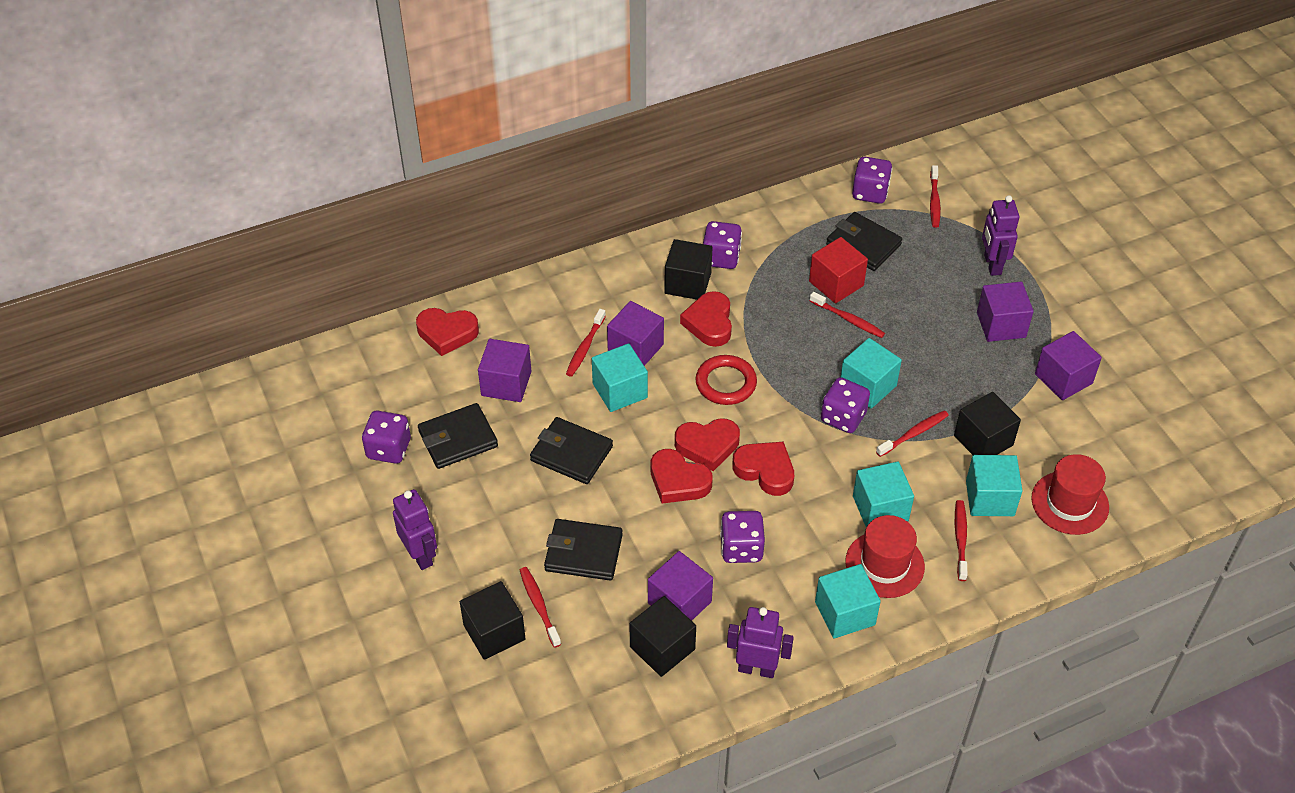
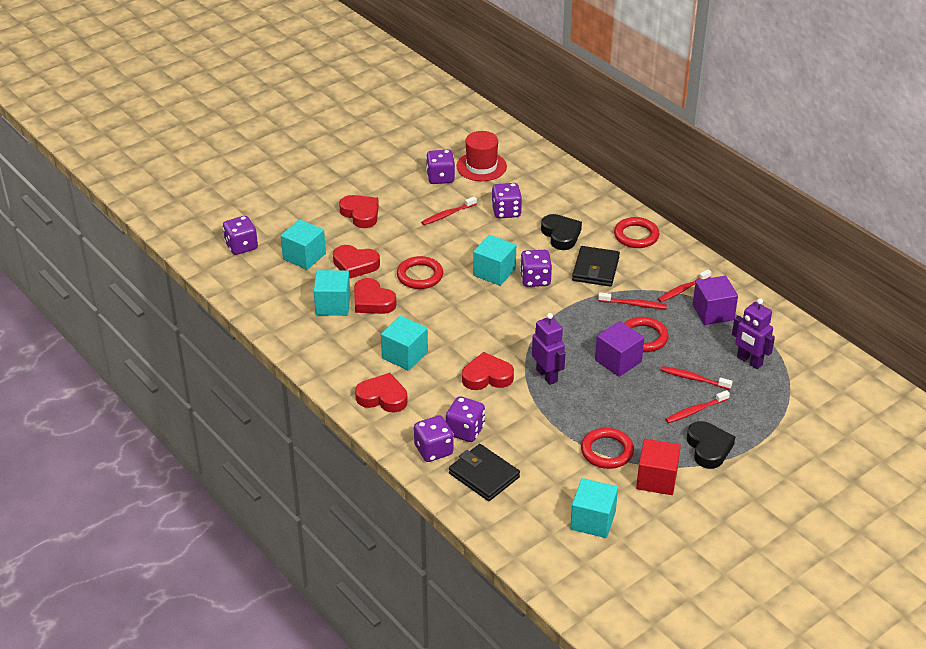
black cube: [460,581,526,660] [629,596,696,677] [664,239,712,300] [954,392,1021,455] = 4 -> none = 0
black heart: none = 0 -> [541,214,582,250] [687,421,735,469] = 2
black wallet: [418,403,498,469] [530,417,613,484] [544,519,623,581] [826,212,902,271] = 4 -> [449,444,520,501] [572,246,620,287] = 2
purple cube: [478,339,531,402] [607,301,664,366] [648,551,713,621] [977,282,1034,342] [1035,331,1102,400] = 5 -> [595,321,644,377] [693,276,738,325] = 2
purple dice: [362,411,411,464] [703,221,742,269] [720,511,765,563] [821,377,870,433] [852,157,892,204] = 5 -> [223,216,258,255] [414,415,454,462] [426,150,455,184] [446,396,485,442] [491,183,522,219] [520,250,552,287] = 6
purple robot: [393,489,437,570] [727,607,794,678] [982,195,1020,276] = 3 -> [532,313,565,385] [732,298,775,369] = 2
red hat: [845,515,925,598] [1031,454,1109,535] = 2 -> [456,131,507,181] = 1
red ring: [696,355,757,405] = 1 -> [397,256,443,289] [581,428,634,469] [614,217,659,248] [624,317,669,352] = 4
red toothbrush: [520,567,561,648] [566,309,606,377] [810,292,885,338] [876,410,949,457] [930,165,941,228] [955,500,968,581] = 6 -> [421,196,477,225] [598,292,667,309] [658,269,711,302] [661,366,733,390] [665,390,730,423] = 5

